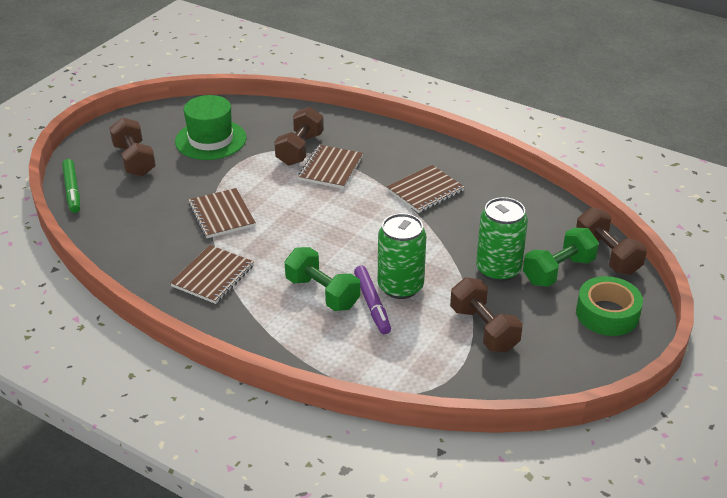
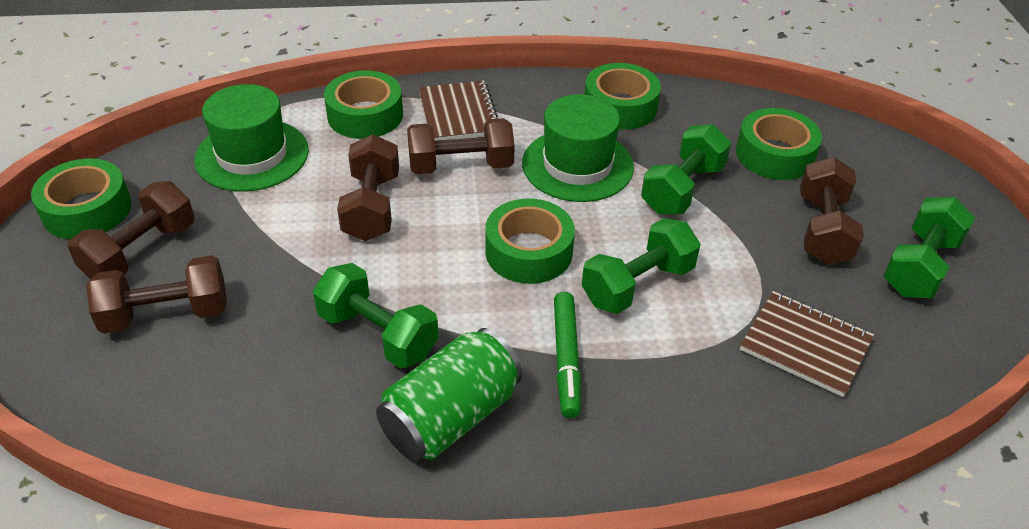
brown dumbbell: [109,117,156,177] [274,107,324,166] [450,277,523,352] [576,207,647,275] = 4 -> [67,181,194,279] [86,255,227,334] [337,134,399,241] [407,118,515,174] [800,157,864,265] = 5
brown notebook: [170,245,254,304] [188,188,256,238] [298,145,363,189] [387,165,464,213] = 4 -> [418,80,499,141] [740,291,874,397] = 2
green can: [378,213,426,299] [476,197,528,282] = 2 -> [376,328,522,461] = 1
green dumbbell: [284,247,360,311] [523,228,599,287] = 2 -> [313,263,439,368] [582,218,701,314] [641,124,731,215] [883,197,975,298] = 4
green hat: [175,95,246,160] = 1 -> [194,84,309,192] [522,94,634,202] = 2
green tape: [576,276,643,336] = 1 -> [31,158,131,239] [324,70,403,139] [485,199,575,284] [584,63,661,130] [736,108,822,180] = 5
purple marker: [354,266,391,334] = 1 -> none = 0

